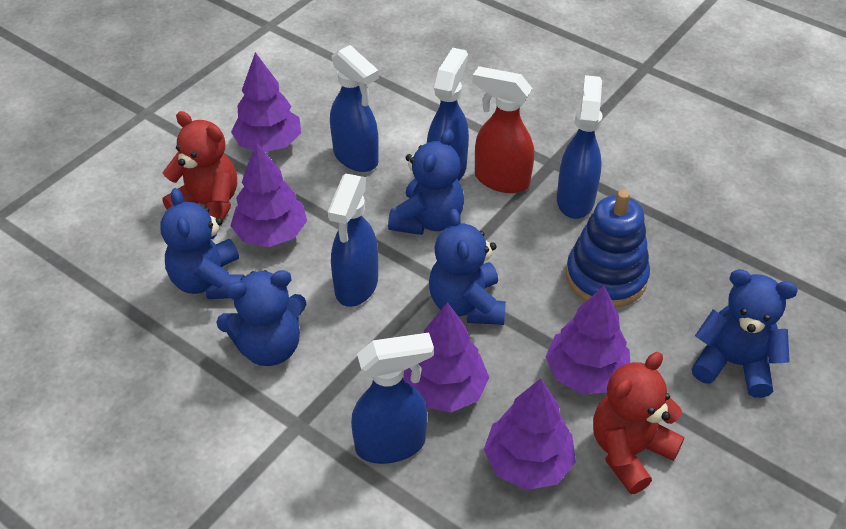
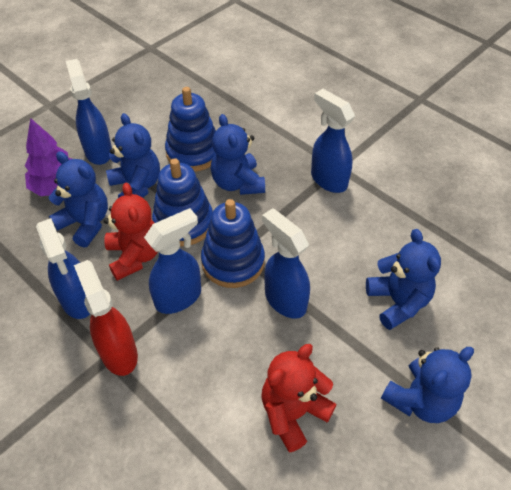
blue stacking toy: [566,190,650,308] = 1 -> [152,158,213,246] [165,87,216,172] [201,199,265,288] = 3
purple tree: [231,52,301,152] [231,142,307,247] [404,302,489,412] [484,378,576,490] [545,286,630,394] = 5 -> [25,118,72,196] = 1

